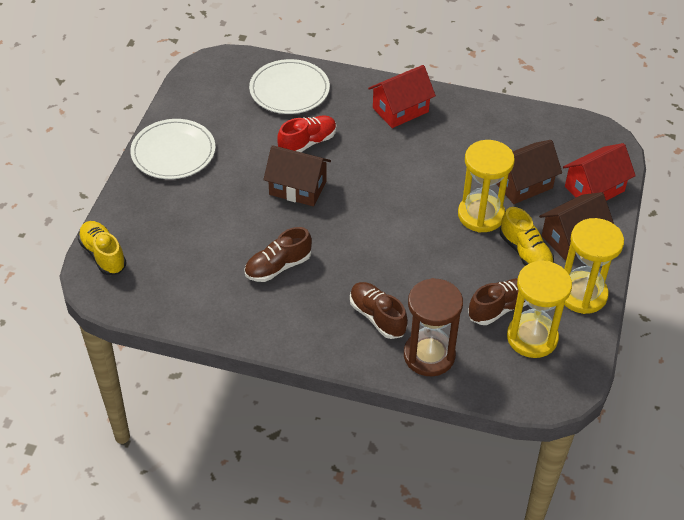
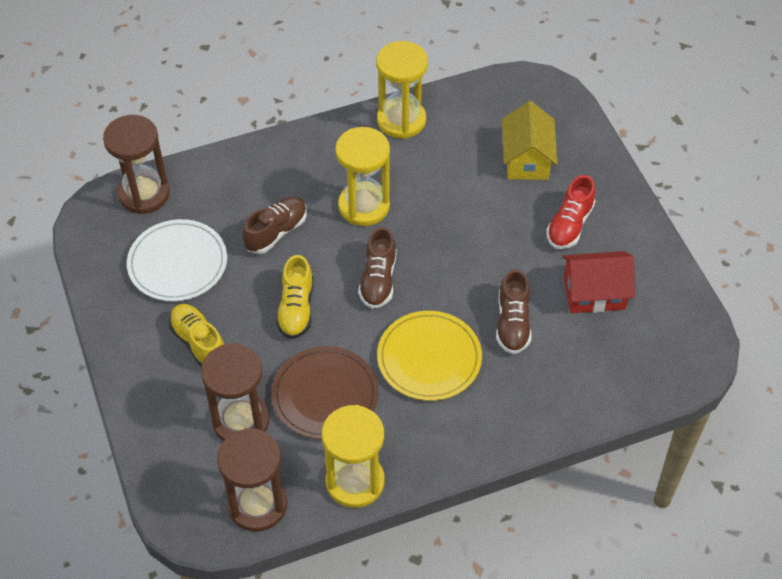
brown hourglass: [404,278,463,376] = 1 -> [103,115,170,214] [201,343,270,441] [217,428,287,531] = 3
brown house: [263,145,331,206] [496,140,562,204] [539,192,614,261] = 3 -> none = 0
brown plate: none = 0 -> [272,346,378,440] = 1
red house: [368,65,436,128] [563,143,636,201] = 2 -> [562,251,635,313] = 1
white plate: [130,119,216,179] [249,59,330,114] = 2 -> [127,219,227,301] = 1
yellow house: none = 0 -> [502,101,557,180] = 1
yellow plate: none = 0 -> [377,311,482,401] = 1

